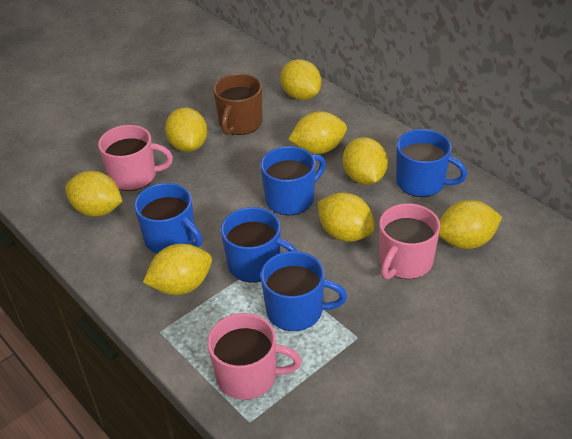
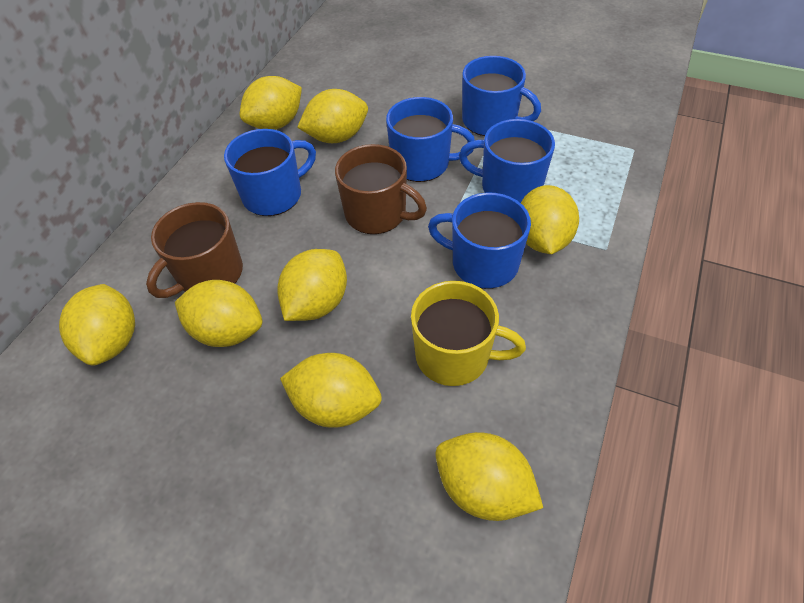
brown mug: [213,74,263,135] = 1 -> [146,202,243,298] [335,144,427,234] = 2
pink mug: [98,125,173,191] [207,313,302,400] [379,203,440,280] = 3 -> none = 0
yellow mug: none = 0 -> [411,281,526,386] = 1

